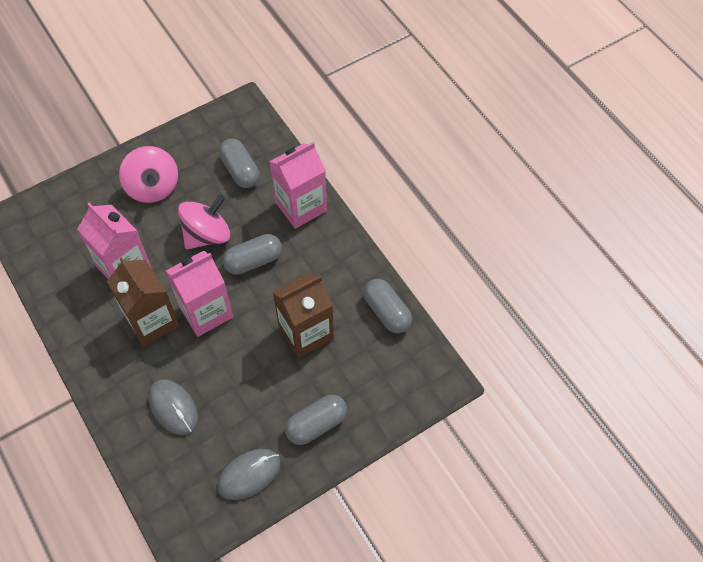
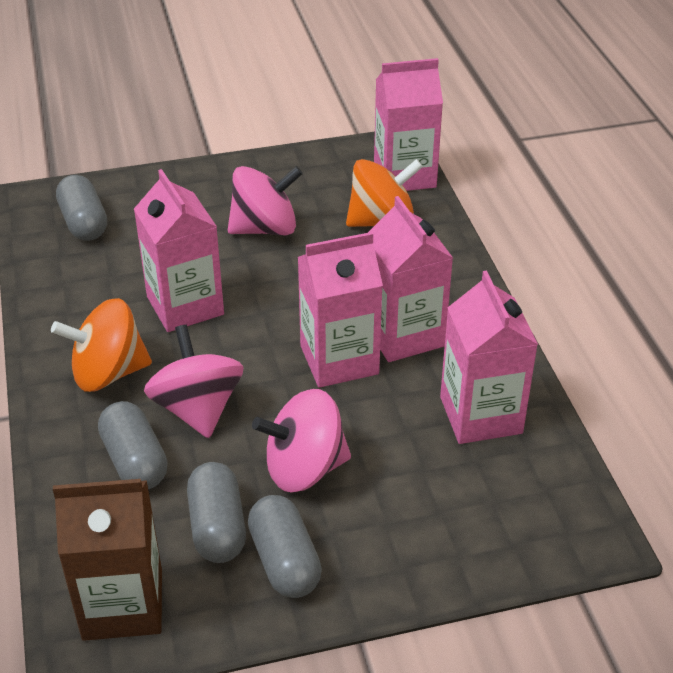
brown carton: [107,257,179,347] [273,272,334,358] = 2 -> [53,479,162,641] = 1
grey mouse: [148,379,198,435] [217,449,281,500] = 2 -> none = 0
orange spinning top: none = 0 -> [51,298,152,392] [346,159,423,227] = 2
pink carton: [77,203,151,279] [166,251,233,337] [269,142,327,229] = 3 -> [134,169,224,332] [298,232,383,388] [368,196,453,362] [374,58,443,191] [440,270,538,444] = 5
pink spinning top: [119,146,178,203] [178,195,230,249] = 2 -> [144,325,244,438] [228,166,303,235] [252,389,351,492] = 3

